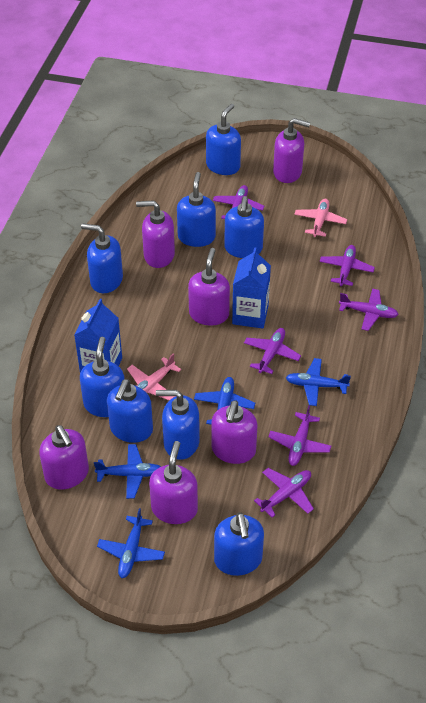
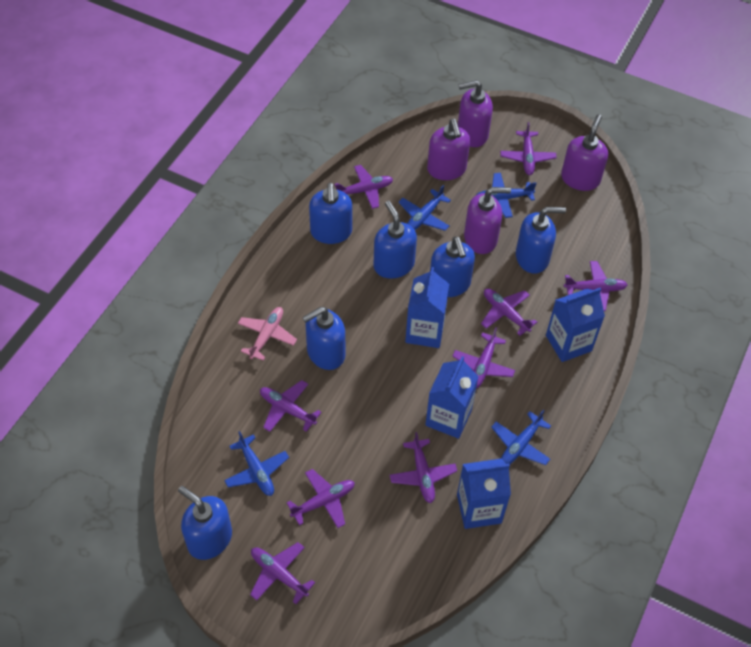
blue carton: [74,299,122,373] [232,247,271,329] = 2 -> [405,267,449,348] [425,356,479,439] [457,458,511,529] [546,288,605,362] = 4
blue soap dispenser: [80,337,125,417] [81,223,123,293] [107,379,153,443] [156,390,200,460] [177,172,216,247] [206,104,241,175] [214,512,264,576] [224,196,264,258] = 8 -> [178,486,232,560] [302,307,345,370] [309,183,352,244] [374,201,417,279] [430,237,475,297] [516,207,566,274] = 6
pink plane: [127,353,181,400] [294,199,347,237] = 2 -> [238,307,297,361] = 1
purple plane: [213,185,264,219] [244,328,301,374] [254,468,314,518] [268,405,331,466] [320,245,375,286] [339,288,399,331] = 6 -> [250,542,315,604] [260,380,322,432] [287,469,355,528] [334,165,393,209] [390,432,457,503] [452,327,515,388] [481,288,537,336] [500,122,557,175] [564,261,628,311] = 9
purple soap dispenser: [39,425,89,490] [136,200,175,268] [149,441,198,524] [188,248,230,326] [211,400,258,464] [273,118,310,183] = 6 -> [427,119,470,180] [458,80,493,147] [464,187,511,254] [561,114,608,191] = 4

